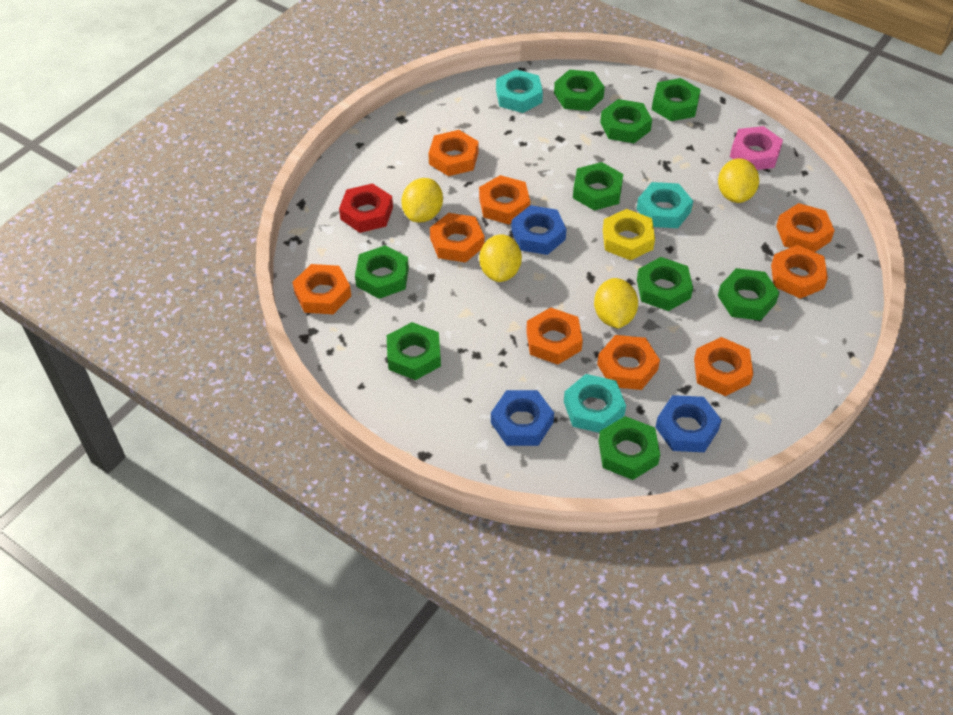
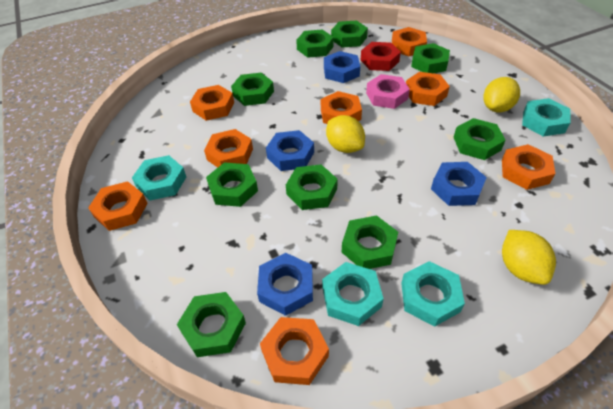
blue nut: [491,390,554,446] [511,205,566,255] [656,395,722,452] = 3 -> [257,253,313,316] [266,130,314,171] [324,51,360,83] [431,162,487,206] = 4
orange nut: [292,264,351,314] [428,130,479,176] [430,213,484,263] [479,175,530,224] [526,307,583,365] [597,335,660,390] [694,337,753,396] [771,245,828,299] [776,203,835,252] = 9 -> [88,181,148,231] [190,85,234,121] [204,129,253,168] [260,317,329,385] [321,91,362,124] [392,27,427,56] [406,72,450,106] [502,144,555,190] = 8
turquoise nut: [496,69,543,113] [564,374,626,433] [637,182,693,228] = 3 -> [132,155,186,200] [322,262,384,326] [401,261,465,327] [522,98,571,136] = 4
yellow lemon: [402,178,443,222] [479,234,522,282] [594,278,638,329] [718,158,759,203] = 4 -> [326,115,365,153] [483,77,520,112] [502,230,556,285] = 3
yellow nut: [603,209,655,261] = 1 -> none = 0

